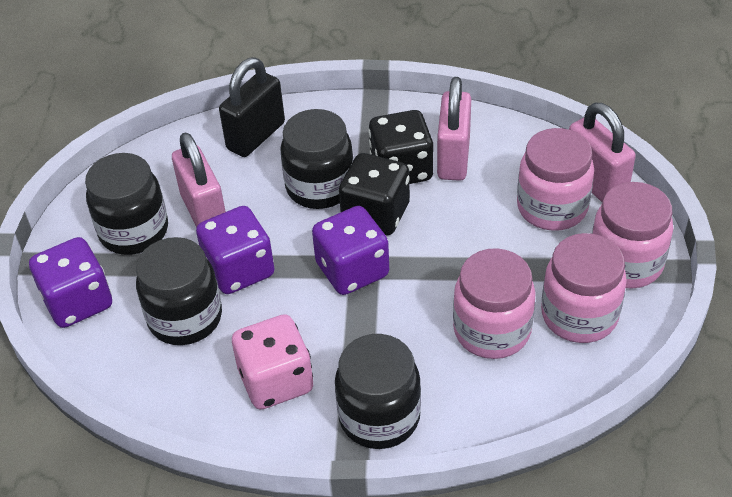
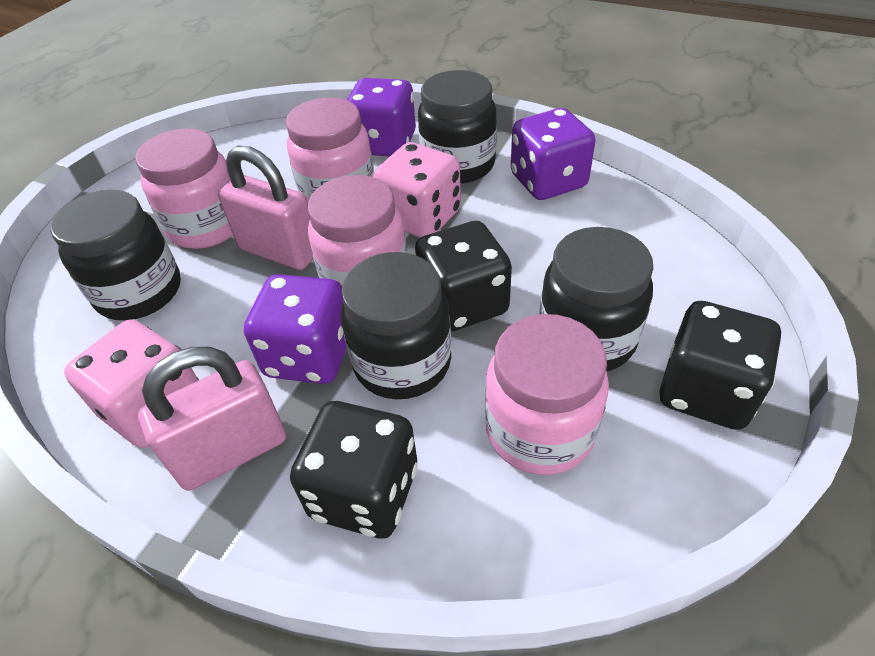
black dice: [339,153,410,235] [368,110,433,184] = 2 -> [290,401,418,538] [415,221,512,332] [659,301,781,430] = 3
black padlock: [219,57,285,157] = 1 -> none = 0
pink dice: [232,314,313,409] = 1 -> [64,319,199,448] [373,142,461,238] = 2
pink padlock: [172,132,226,228] [437,77,471,181] [569,102,636,202] = 3 -> [138,347,286,491] [218,146,313,270] = 2

